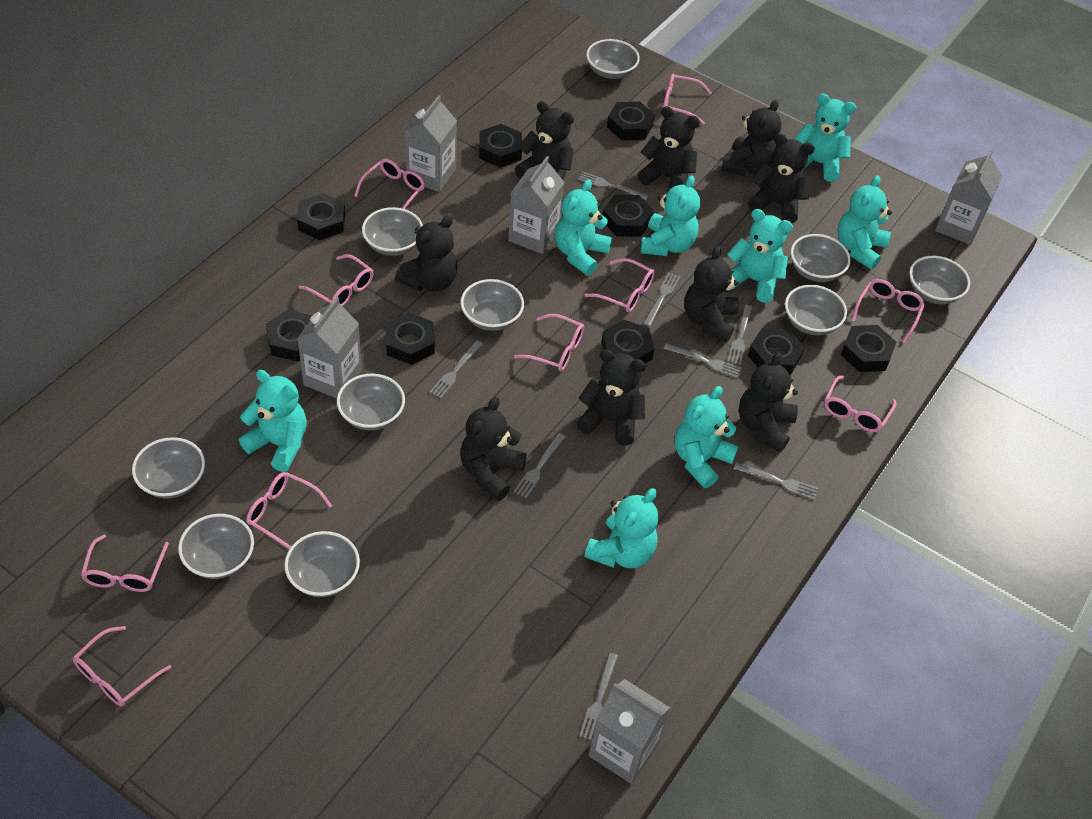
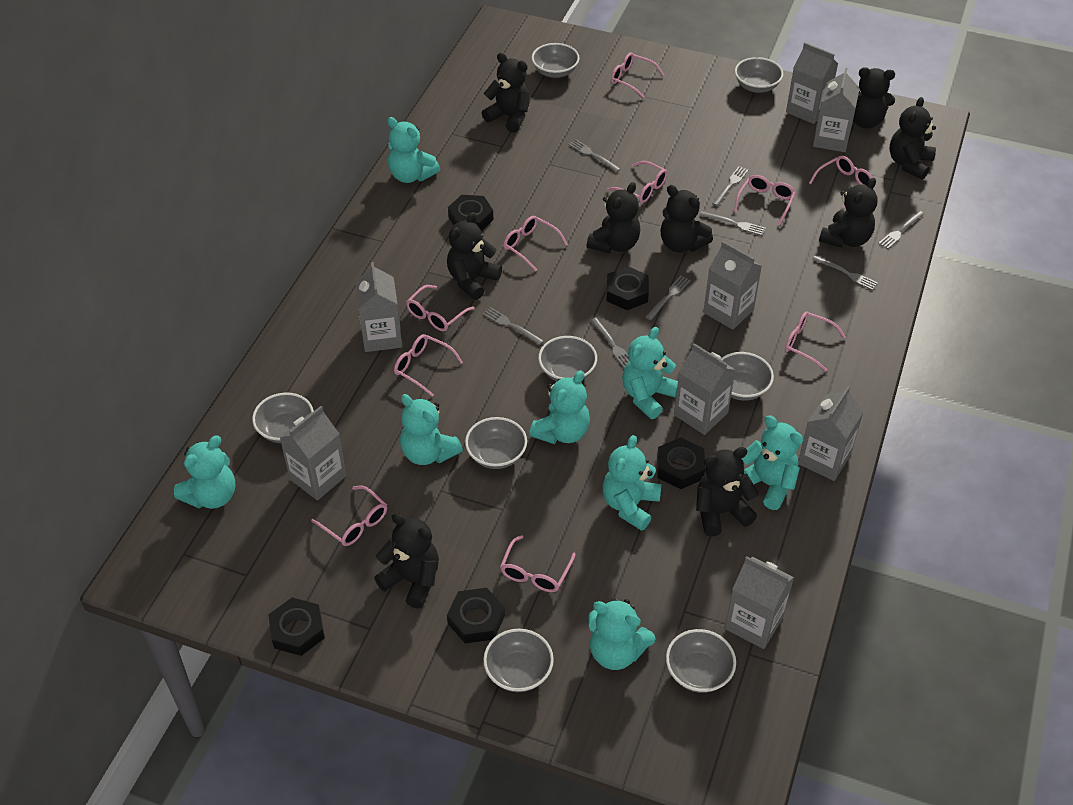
black nut: [266,310,312,362] [297,193,345,240] [385,312,435,365] [479,124,522,168] [601,320,654,364] [603,195,654,237] [607,102,655,140] [748,328,805,375] [841,325,896,372] = 9 -> [268,598,325,656] [447,588,505,644] [448,195,493,231] [606,266,649,310] [657,437,705,489] = 5
grey bowl: [132,437,205,499] [178,514,254,579] [284,531,360,597] [337,374,405,431] [362,207,423,256] [461,279,524,331] [586,39,640,79] [785,285,847,336] [791,234,851,282] [909,256,970,305] = 10 -> [252,393,314,443] [465,417,527,469] [483,629,554,692] [532,43,579,78] [538,336,597,381] [666,629,736,693] [720,352,774,401] [735,57,783,93] = 8
grey carton: [298,297,362,399] [404,95,457,192] [508,156,564,254] [589,679,670,784] [935,150,1002,245] = 5 -> [279,406,347,500] [355,262,402,352] [674,343,735,435] [703,241,762,330] [725,556,794,649] [786,43,838,124] [798,386,863,481] [813,68,860,152] = 8

